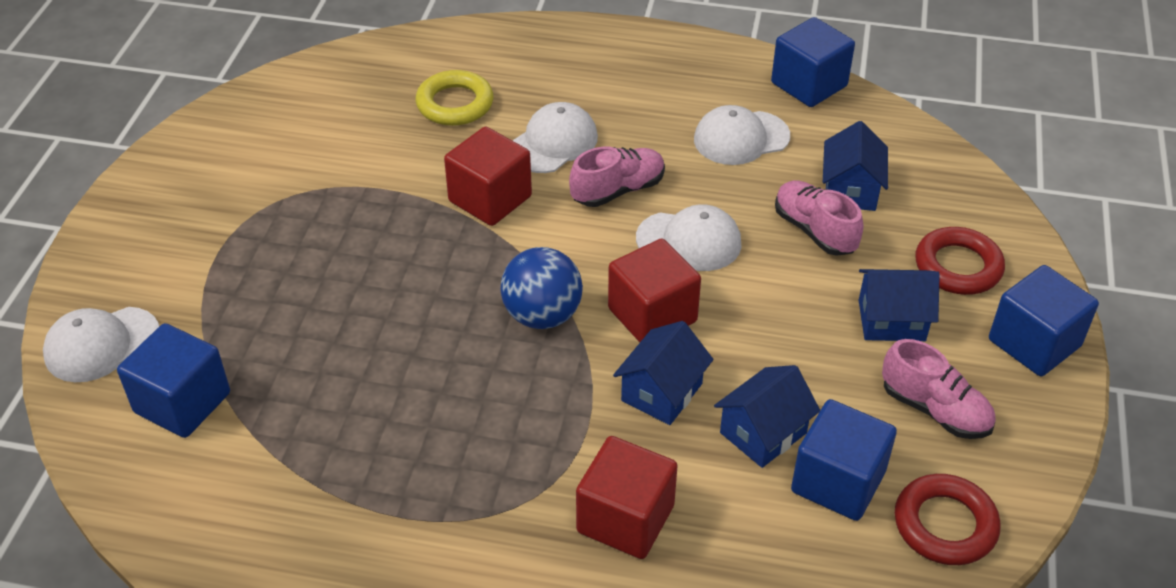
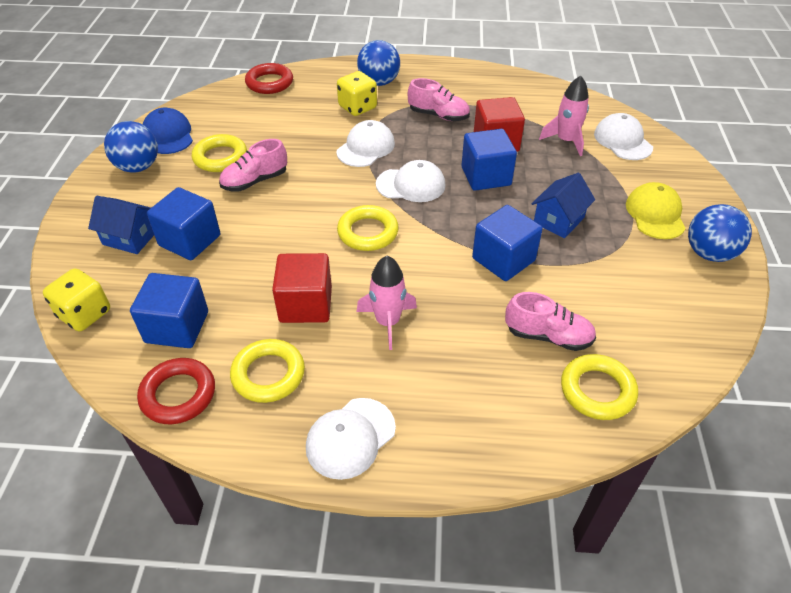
blue ball: [500,247,583,329] = 1 -> [104,121,158,173] [357,40,400,86] [688,204,752,262] = 3
blue cap: none = 0 -> [143,108,193,154] = 1
blue house: [613,321,713,425] [714,365,820,468] [823,121,888,211] [859,269,940,341] = 4 -> [88,196,154,254] [532,173,595,238] = 2
pink rocket: none = 0 -> [357,256,417,350] [539,76,589,156] = 2
red cube: [444,127,532,226] [576,436,678,559] [608,239,701,342] = 3 -> [272,253,332,323] [474,97,525,152] = 2
yellow cap: none = 0 -> [626,182,686,239] = 1
yellow dice: none = 0 -> [43,268,110,331] [337,71,377,116] = 2
yellow ring: [416,70,494,126] = 1 -> [192,134,247,172] [230,339,305,403] [337,205,399,251] [561,354,638,420] = 4

